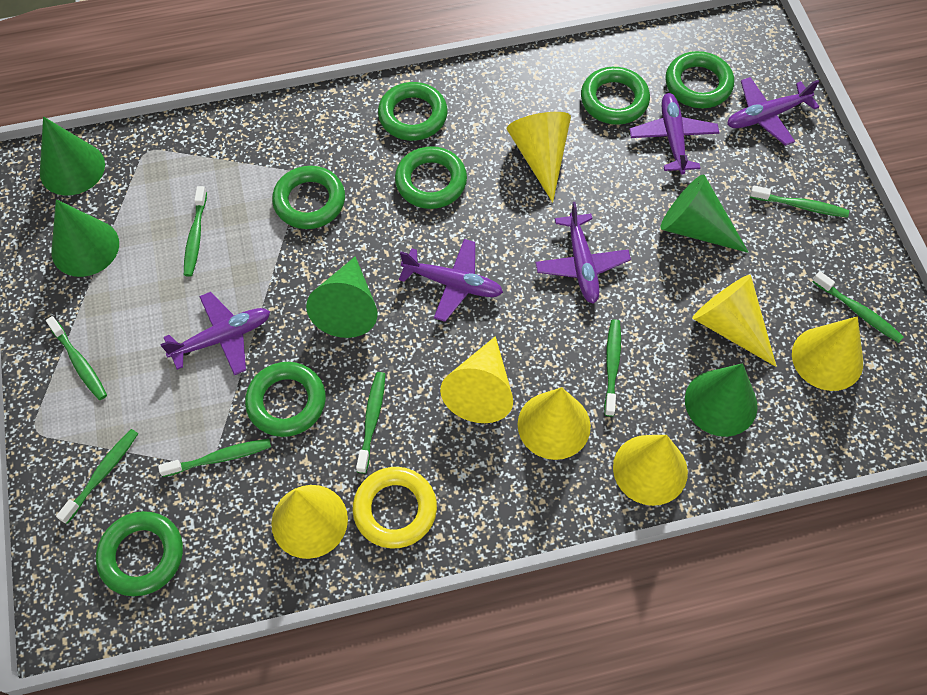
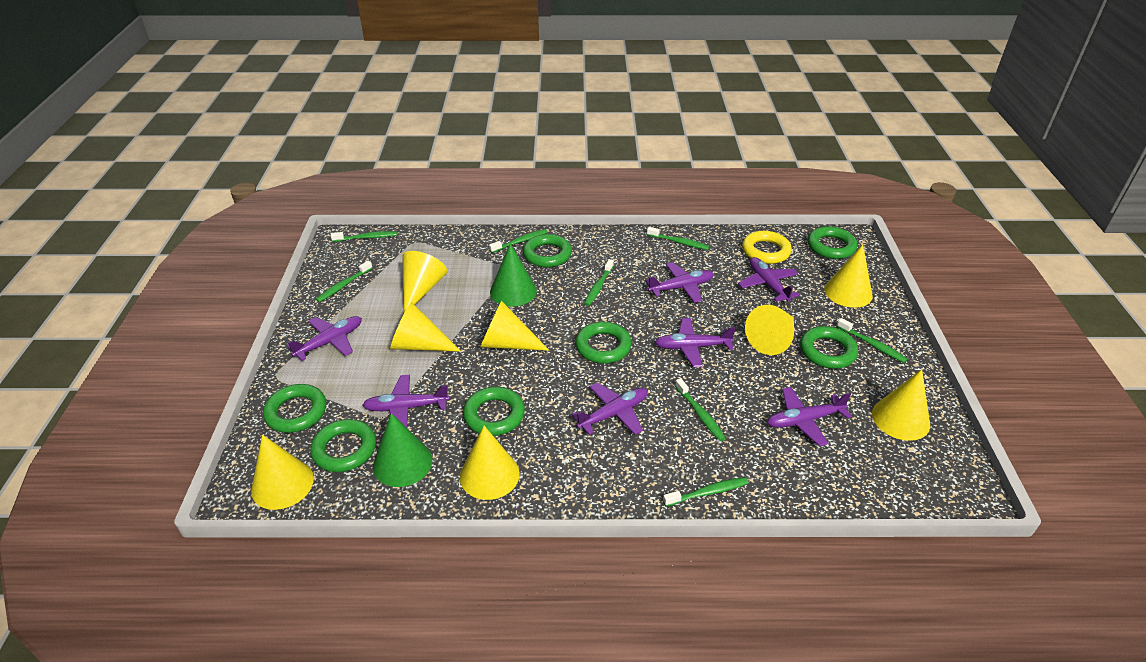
green cone: [40,116,105,196] [51,199,119,277] [306,256,378,338] [660,174,749,253] [685,363,758,437] = 5 -> [373,413,432,487] [490,243,537,307] = 2
purple plane: [160,292,270,375] [399,239,503,322] [535,202,631,304] [629,93,720,174] [727,77,819,146] = 5 -> [287,316,362,361] [363,375,450,428] [571,383,648,435] [645,262,714,303] [655,318,736,367] [738,257,800,302] [767,387,852,446] = 7
yellow cone: [271,485,348,559] [440,336,513,423] [506,112,571,203] [517,387,591,460] [613,435,688,506] [692,275,777,367] [792,316,863,391] = 7 -> [251,435,314,510] [390,302,461,352] [402,251,447,313] [460,426,520,500] [480,301,549,351] [745,305,794,355] [824,245,873,308] [872,369,930,441] = 8

